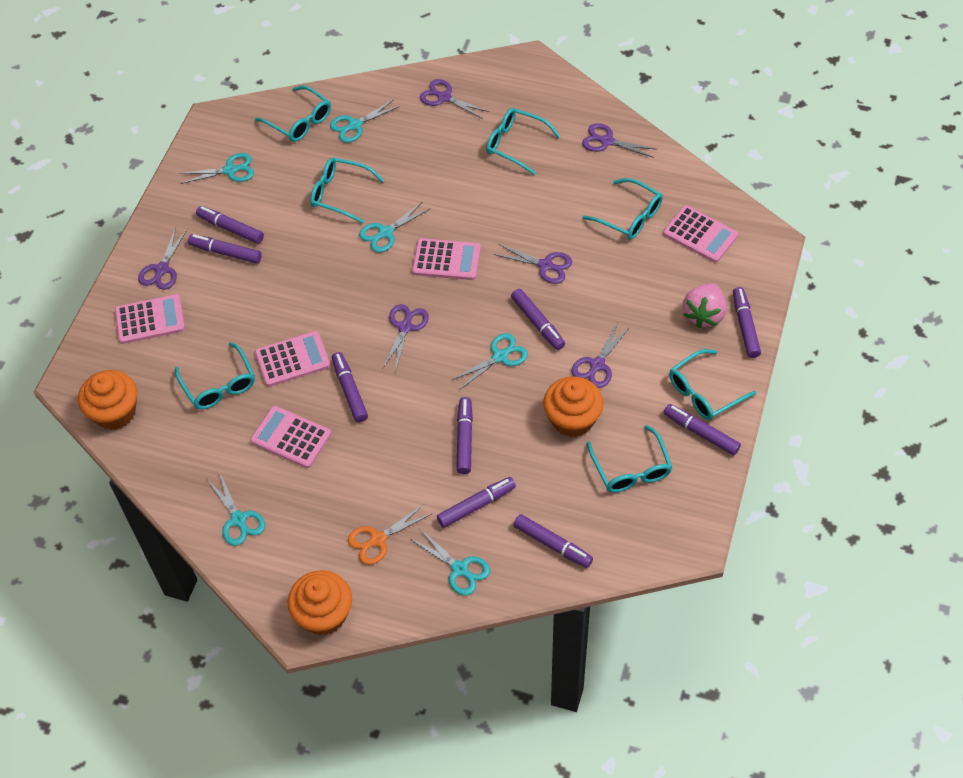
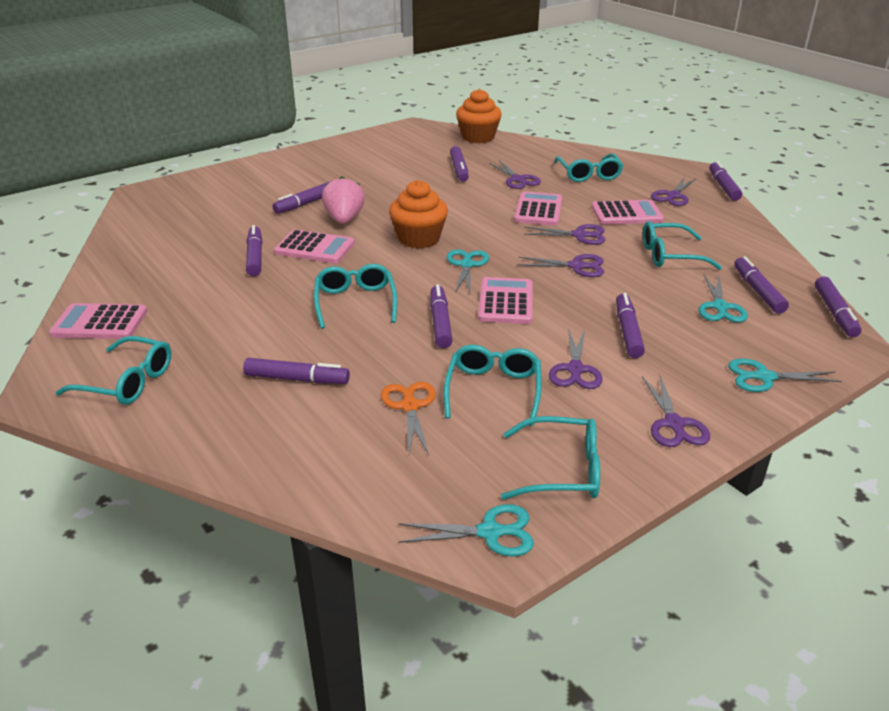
orange cupcake: [78,370,137,430] [288,570,352,635] [543,376,604,437] = 3 -> [389,180,448,248] [456,89,502,143] = 2
turquoise glasses: [175,342,255,409] [255,85,331,142] [310,157,385,224] [486,108,561,175] [583,178,663,240] [587,425,672,493] [669,349,756,420] = 7 -> [55,336,171,405] [314,264,397,329] [443,345,542,426] [501,416,600,500] [554,154,624,182] [643,221,722,270] = 6
turquoise scissors: [179,153,254,184] [206,472,265,546] [330,99,400,143] [359,202,430,253] [410,529,490,596] [452,333,528,389] = 6 -> [398,504,534,557] [447,249,489,295] [699,274,748,323] [728,358,842,392] = 4

